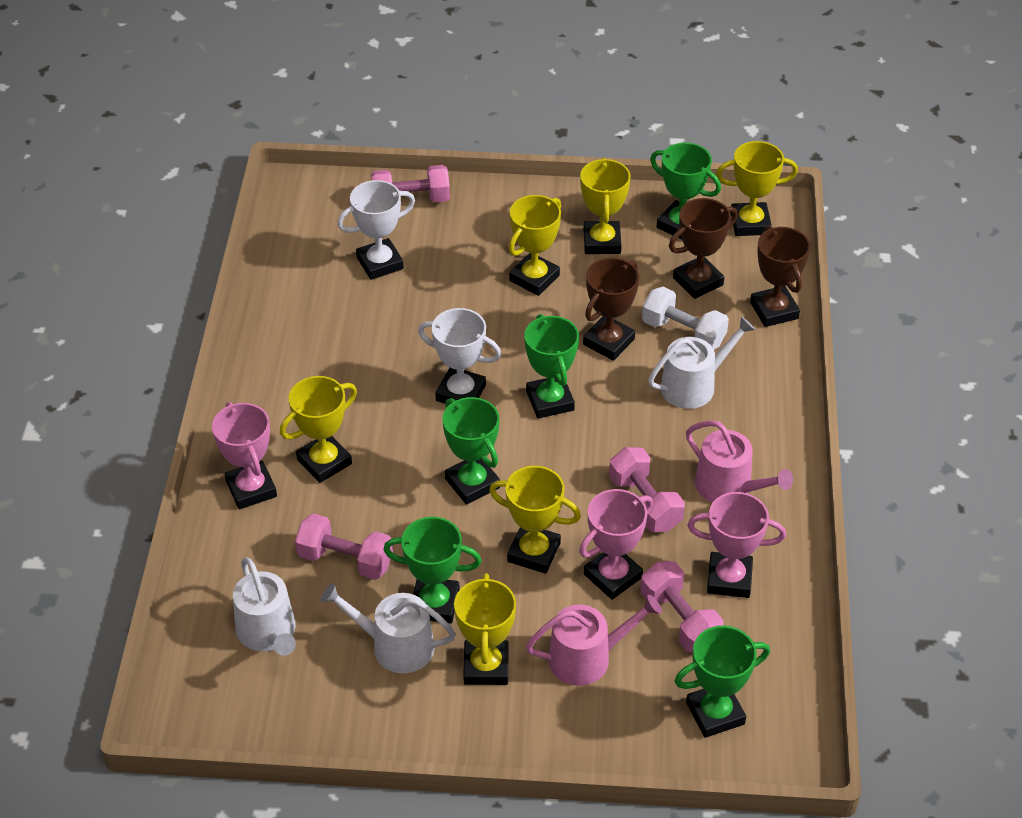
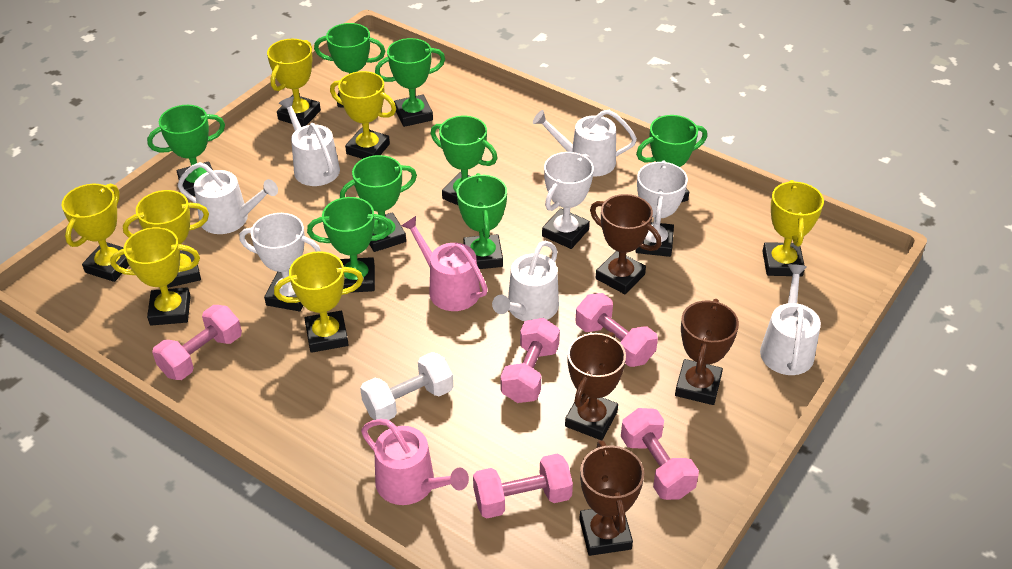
brown trophy: [583,258,639,361] [669,198,738,299] [750,226,811,327] = 3 -> [565,332,626,440] [579,440,644,556] [590,194,662,294] [675,299,739,405] = 4
green trophy: [383,517,482,624] [442,397,500,505] [524,314,579,419] [650,143,721,239] [674,626,770,738] = 5 -> [147,105,225,198] [307,197,393,293] [314,23,385,108] [340,155,417,252] [375,38,445,127] [431,116,498,205] [457,173,507,269] [636,115,707,202] = 8
pink dumbbell: [295,514,393,580] [371,165,450,202] [609,447,685,532] [640,561,724,653] = 4 -> [152,305,242,380] [473,453,573,518] [501,318,560,403] [576,293,658,367] [621,408,699,500] = 5
pink trophy: [212,402,277,509] [579,489,653,600] [687,492,786,598] = 3 -> none = 0
white trophy: [337,180,415,280] [418,308,501,404] = 2 -> [239,213,321,312] [542,152,594,249] [636,161,688,257] = 3
white watering can: [233,557,296,656] [321,583,456,673] [648,316,755,409] = 3 -> [178,162,278,234] [279,97,340,186] [492,241,559,321] [533,110,637,176] [760,264,821,375] = 5
yellow trophy: [280,376,357,483] [454,573,516,685] [489,466,581,574] [509,195,561,296] [580,158,631,254] [716,141,798,236] = 6 -> [62,184,129,282] [110,227,200,326] [123,190,209,288] [267,39,321,127] [274,251,363,353] [330,71,396,159] [763,180,824,276] = 7

